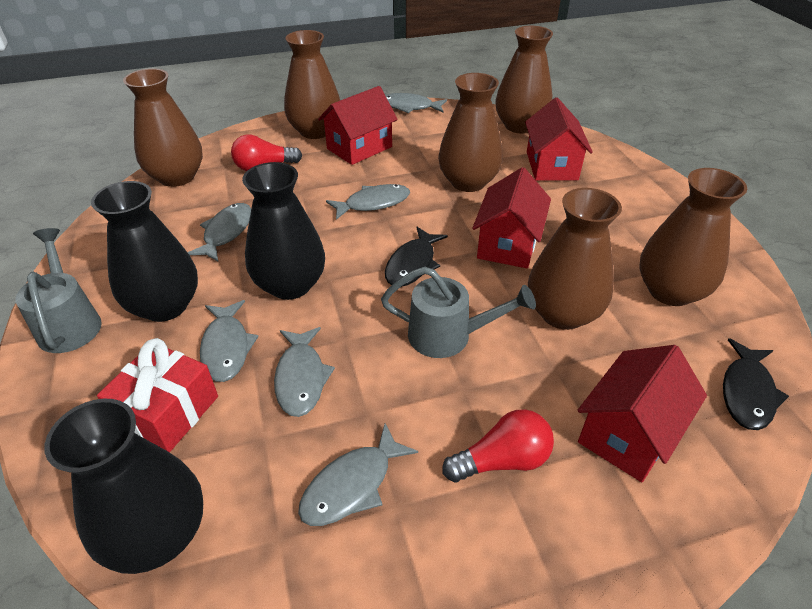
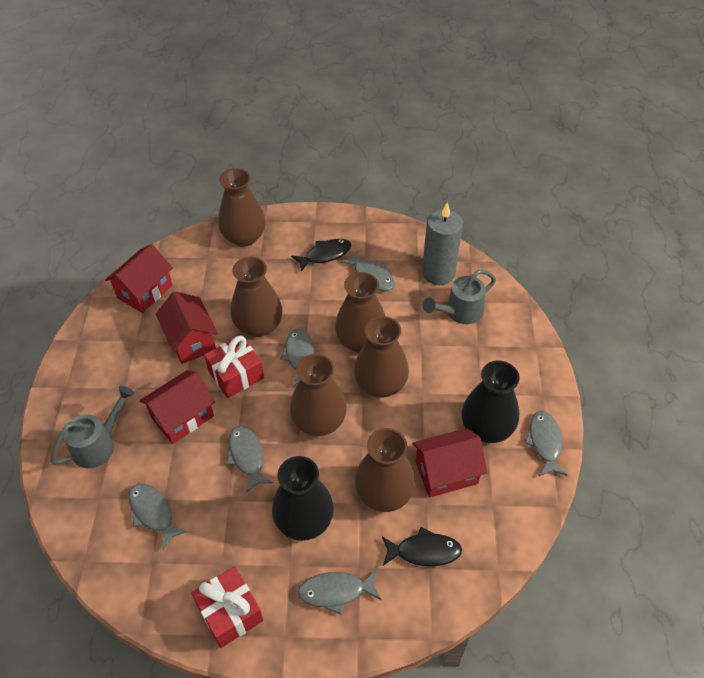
black vase: [44,399,203,574] [91,181,198,322] [242,162,325,300] = 3 -> [272,456,334,541] [462,361,520,443] = 2
grey candle: none = 0 -> [422,203,463,285] = 1
red gift: [97,338,218,452] = 1 -> [191,566,263,648] [204,335,264,398] = 2
red light bulb: [231,134,302,171] [442,409,554,482] = 2 -> none = 0

